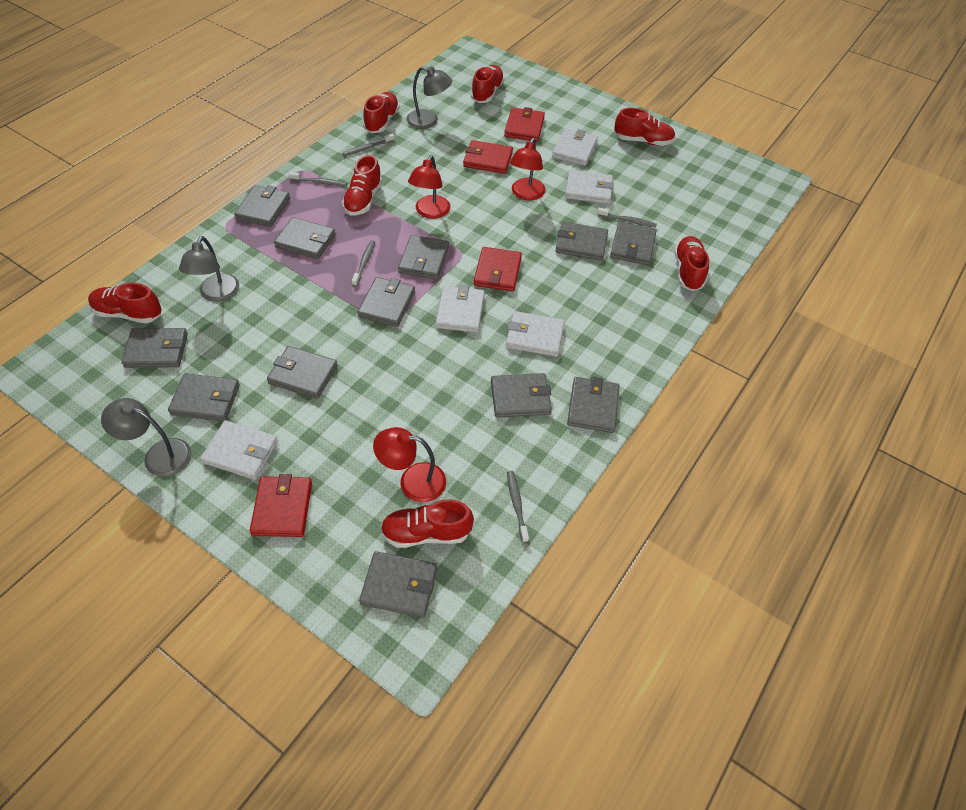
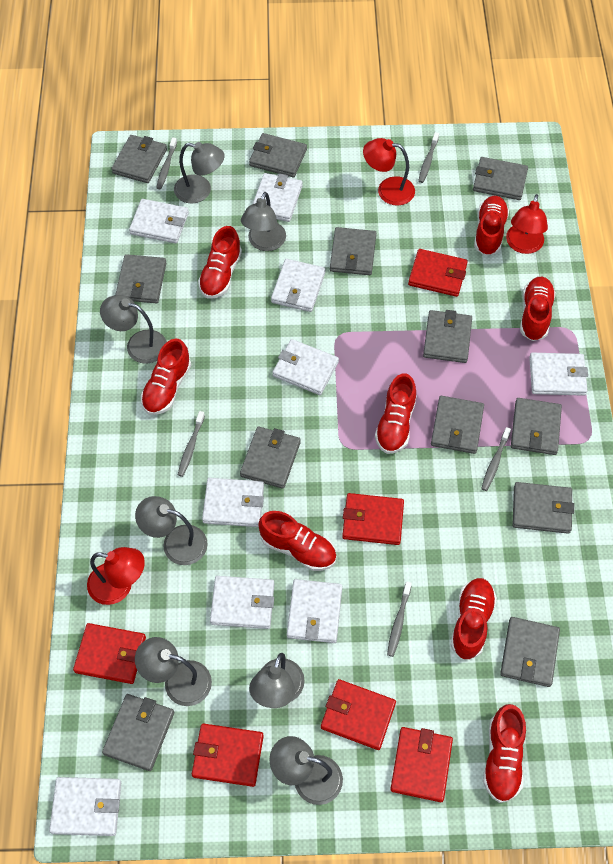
grey lamp: [101,398,192,477] [179,236,239,302] [407,66,452,129] = 3 -> [100,295,167,364] [135,496,208,565] [135,637,212,706] [174,142,225,204] [241,192,286,251] [249,653,305,708] [270,736,343,805] = 7
red shoe: [88,283,162,323] [342,155,382,216] [363,92,400,133] [380,499,474,548] [471,65,505,103] [614,108,675,146] [674,236,709,291] = 7 -> [141,338,191,415] [198,226,242,298] [258,511,336,571] [375,374,416,454] [451,578,497,659] [474,196,509,256] [483,704,526,803] [520,277,556,341] = 8
red wallet: [249,474,312,537] [463,140,513,174] [474,247,522,292] [504,107,545,142] = 4 -> [73,623,146,684] [192,723,264,787] [321,679,396,750] [342,493,404,545] [390,727,453,802] [408,249,468,297] = 6
white wallet: [200,420,278,480] [436,285,485,333] [506,311,565,357] [552,128,598,166] [565,170,614,204] = 5 -> [49,777,121,836] [129,199,189,243] [202,478,264,527] [210,576,274,629] [253,173,303,222] [271,259,325,312] [272,339,339,395] [287,579,342,643] [529,353,588,396] = 9

